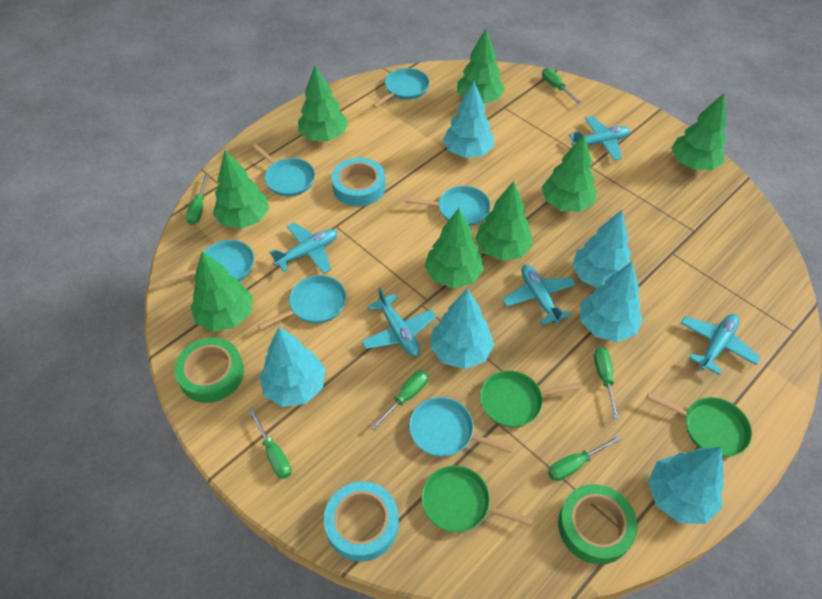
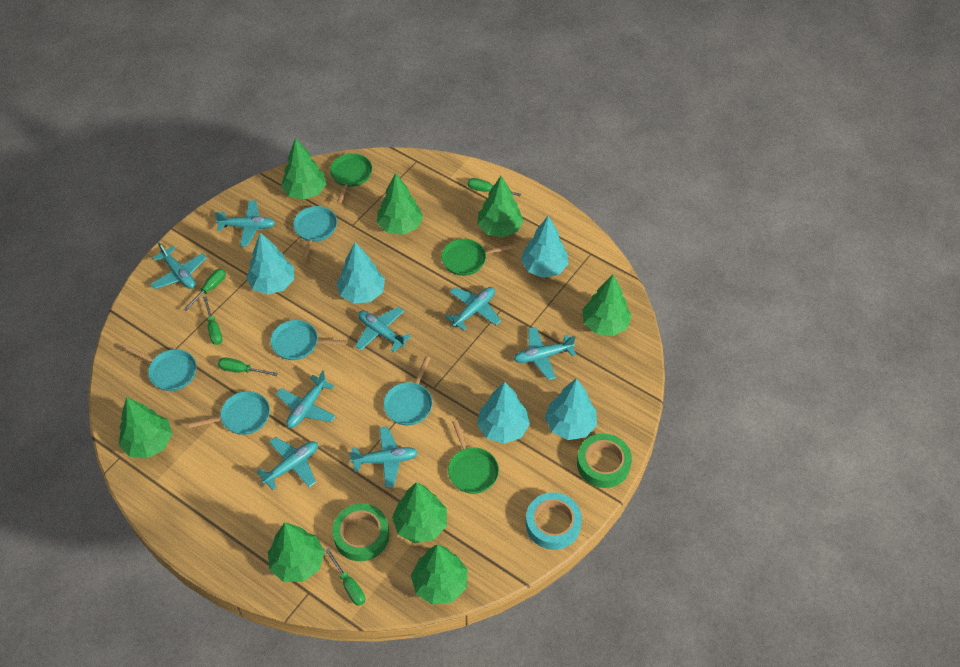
green screwdriver: [186,174,209,225] [249,409,291,479] [371,370,428,430] [542,68,581,104] [548,435,621,481] [594,347,620,419] = 6 -> [183,269,226,311] [203,296,222,345] [218,357,278,376] [325,548,365,606] [467,178,521,196] = 5
turquoise pan: [163,240,254,283] [252,144,315,196] [258,275,346,330] [372,68,430,108] [406,186,491,226] [409,397,513,457] = 6 -> [125,346,197,391] [188,391,270,435] [270,320,347,360] [293,206,337,261] [384,357,433,426] = 5
turquoise plane: [269,222,337,273] [362,288,436,356] [502,264,576,325] [569,116,630,160] [681,314,761,375] = 5 -> [150,242,207,289] [214,200,275,247] [257,437,318,490] [276,371,336,428] [349,427,418,488] [355,307,411,352] [445,287,501,331] [514,327,576,380] = 8
turquoise tape: [324,481,399,562] [331,157,386,206] = 2 -> [526,492,582,550] = 1
turquoise tree: [259,327,325,407] [430,288,494,369] [443,81,494,158] [572,210,631,287] [580,262,643,342] [648,447,724,524] = 6 -> [246,232,294,295] [337,242,385,304] [477,381,530,444] [521,216,569,278] [545,378,597,440] = 5

